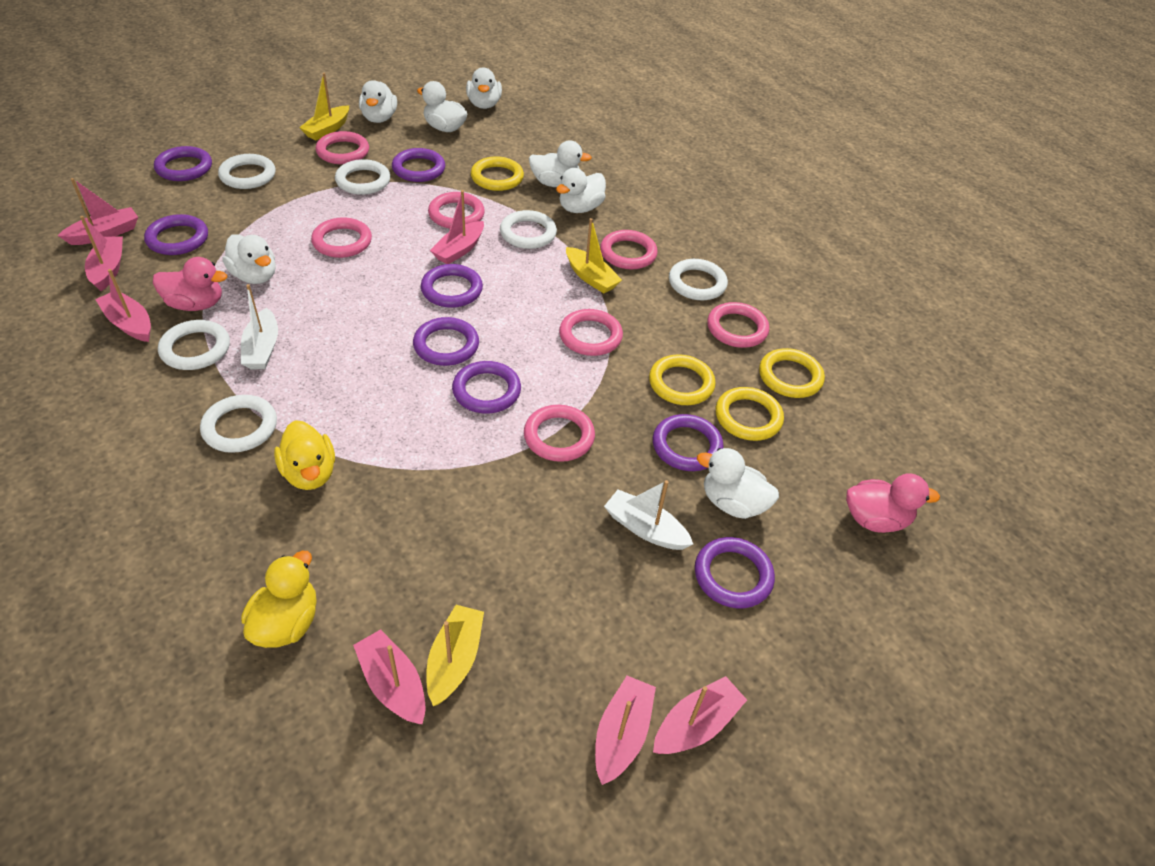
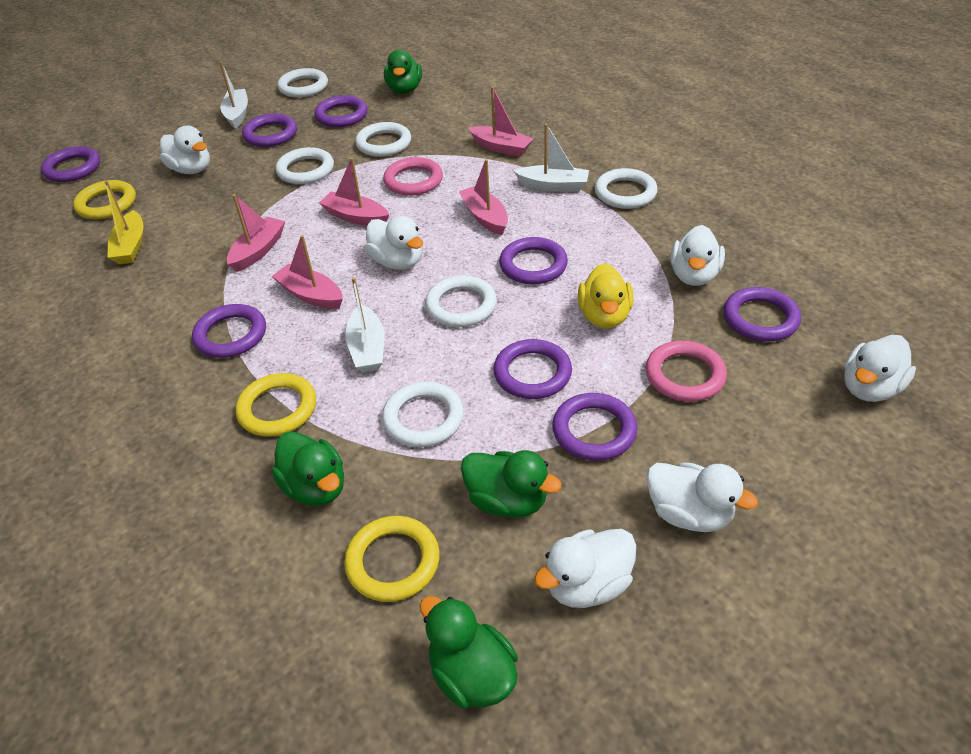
green duck: none = 0 -> [271,431,344,506] [384,50,422,94] [420,596,518,708] [461,450,562,518] = 4
pink boat: [58,178,138,245] [80,216,123,291] [95,269,151,342] [353,629,426,724] [430,190,484,264] [595,676,656,785] [653,676,747,754] = 7 -> [227,194,285,272] [272,235,343,309] [319,158,389,226] [459,159,508,235] [468,86,533,157] = 5
pink duck: [153,257,227,311] [846,473,940,533] = 2 -> none = 0
pink ring: [311,217,372,258] [316,131,369,164] [428,192,485,229] [524,405,595,462] [559,309,623,356] [600,230,658,269] [707,302,769,348] = 7 -> [383,157,443,196] [645,341,727,402] = 2
white boat: [241,284,278,369] [604,480,693,550] = 2 -> [220,61,248,129] [345,277,385,372] [514,124,589,191] = 3
white duck: [223,234,276,284] [359,80,397,123] [417,81,467,132] [466,68,502,109] [529,140,592,187] [556,168,606,213] [697,448,779,519] = 7 -> [160,126,210,174] [365,216,423,270] [534,529,636,608] [646,462,758,532] [670,225,725,286] [844,335,916,402] = 6
yellow boat: [299,73,349,140] [426,605,484,706] [566,218,622,293] = 3 -> [104,180,143,264] = 1
yellow duck: [241,551,317,648] [274,420,335,490] = 2 -> [578,263,633,329] = 1
yellow ring: [471,156,524,191] [649,354,716,405] [716,387,784,441] [759,348,825,398] = 4 -> [73,180,136,219] [235,373,316,437] [344,516,440,602] = 3

